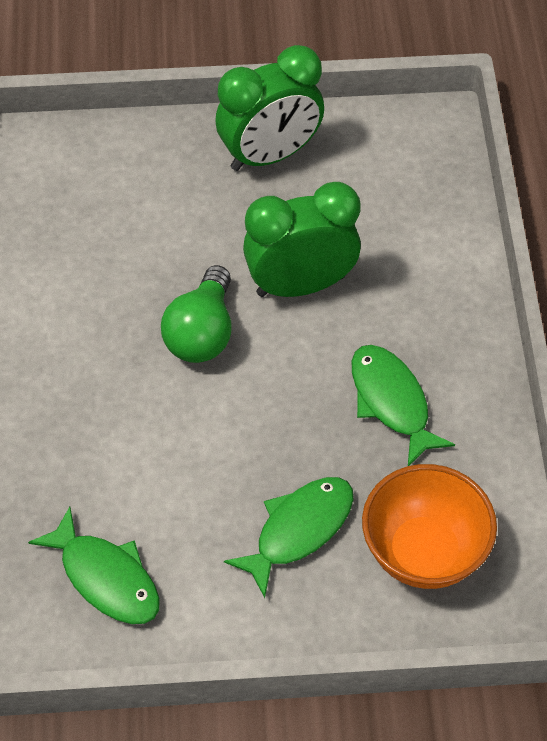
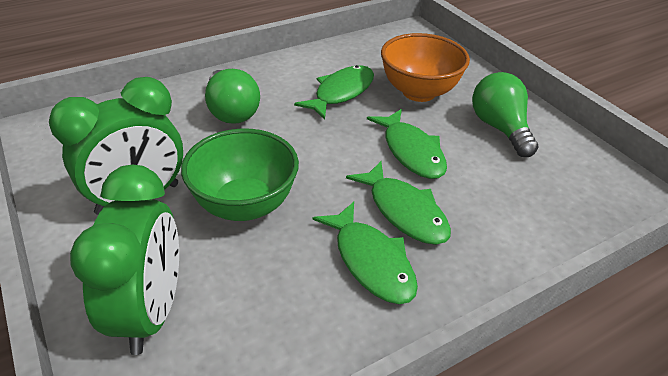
green bowl: none = 0 -> [181,128,299,221] = 1
green fish: [28,507,160,624] [224,477,354,598] [352,345,455,466] = 3 -> [294,65,374,120] [313,202,418,304] [346,161,451,245] [367,109,447,179] = 4
green light bulb: [161,265,232,363] = 1 -> [205,69,260,124] [472,72,538,157] = 2

